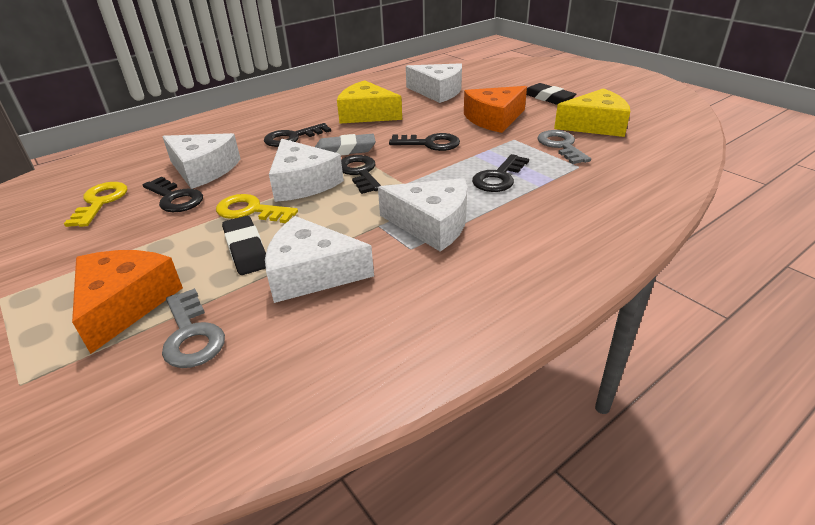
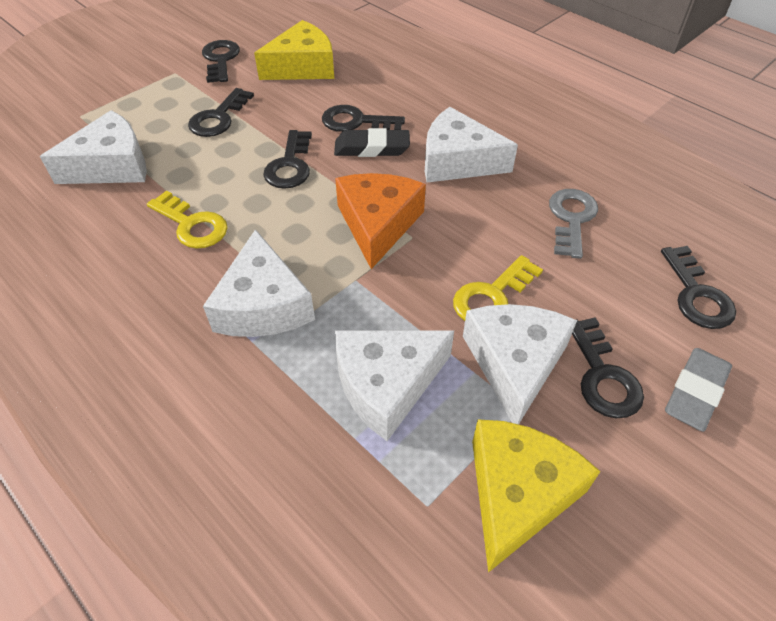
black eraser: [222,216,266,275] [526,83,576,105] = 2 -> [334,128,410,157] = 1
black key: [143,177,203,212] [264,123,331,147] [341,155,381,194] [389,133,460,151] [472,154,529,192] = 5 -> [188,88,254,137] [202,40,240,83] [263,130,312,189] [322,105,405,132] [572,317,644,418] [661,246,736,329] = 6
grey key: [162,288,225,368] [538,130,591,164] = 2 -> [549,189,598,259] = 1
orange cheese: [72,250,183,354] [464,86,527,133] = 2 -> [335,173,426,269] = 1

